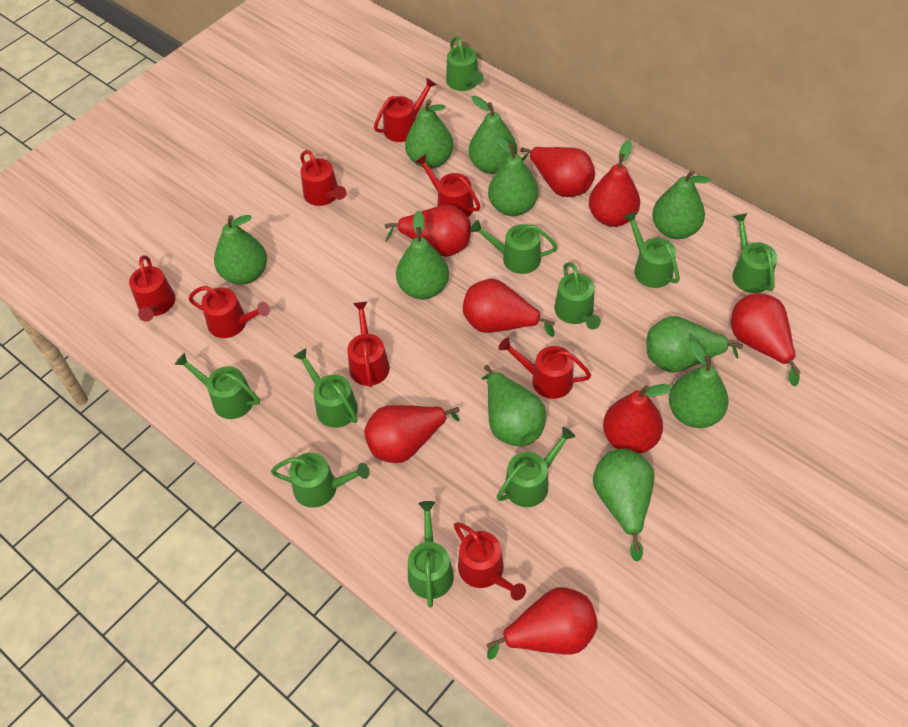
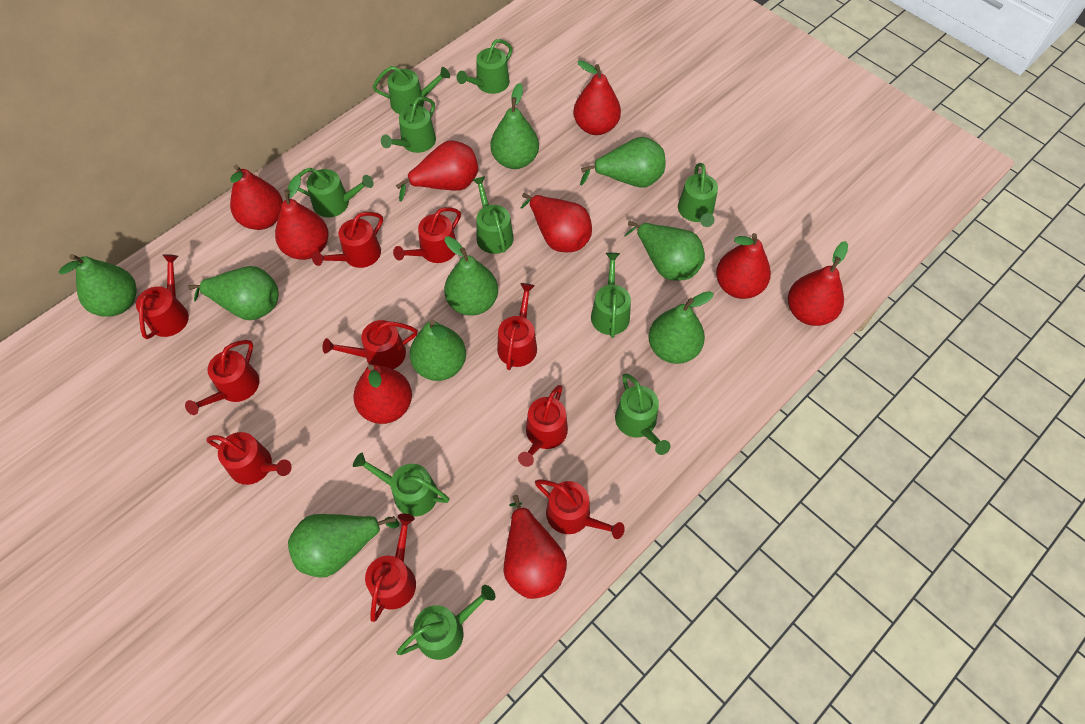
green pear: [214,215,267,285] [396,210,449,299] [405,99,454,169] [469,96,517,174] [481,365,546,446] [488,135,538,216] [593,449,655,562] [646,316,743,373] [652,170,711,239] [669,341,729,428] = 10 -> [59,254,137,317] [188,266,279,320] [288,514,399,577] [410,319,466,381] [444,236,498,316] [490,83,539,169] [580,137,665,188] [625,221,705,281] [648,291,714,364] = 9
red pear: [364,405,460,463] [385,205,471,257] [463,279,554,337] [487,587,597,660] [520,147,595,197] [589,140,640,227] [603,384,672,454] [731,293,801,386] = 8 -> [230,165,283,230] [275,175,329,260] [353,364,412,424] [396,141,478,201] [504,495,567,599] [521,193,592,253] [573,60,621,135] [716,233,771,299] [788,241,848,326] = 9
red watering can: [129,255,175,322] [188,286,270,338] [300,150,346,206] [348,301,390,387] [374,77,437,142] [415,154,480,217] [454,522,526,600] [498,337,591,399] = 8 -> [136,254,189,339] [185,340,259,415] [206,432,292,485] [312,212,383,268] [322,320,418,369] [365,514,416,622] [393,207,461,263] [497,283,537,370] [518,385,568,467] [535,479,625,539] = 10

